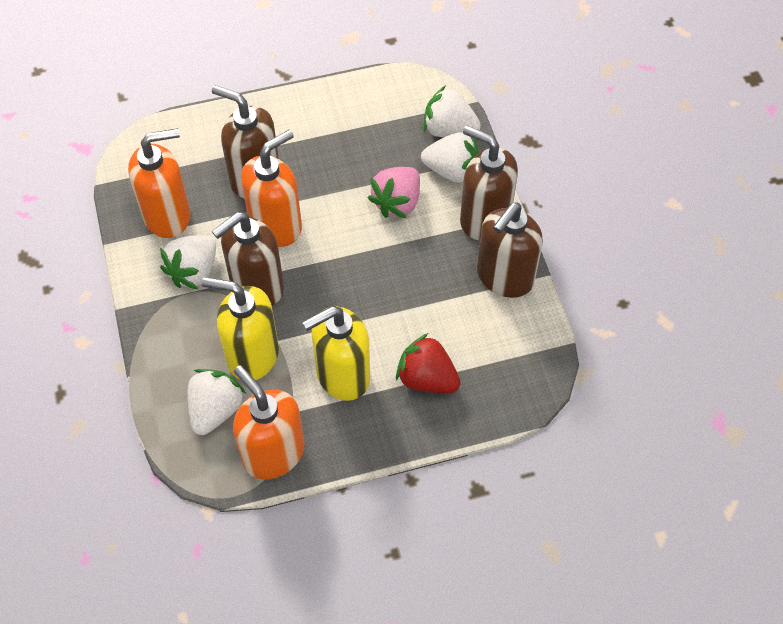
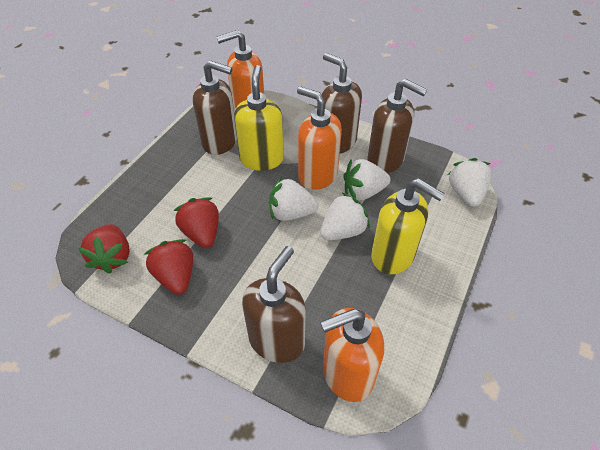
pink strawberry: [368,167,420,218] = 1 -> none = 0
red strawberry: [396,333,460,393] = 1 -> [78,224,130,274] [145,239,193,295] [174,197,219,248] = 3

